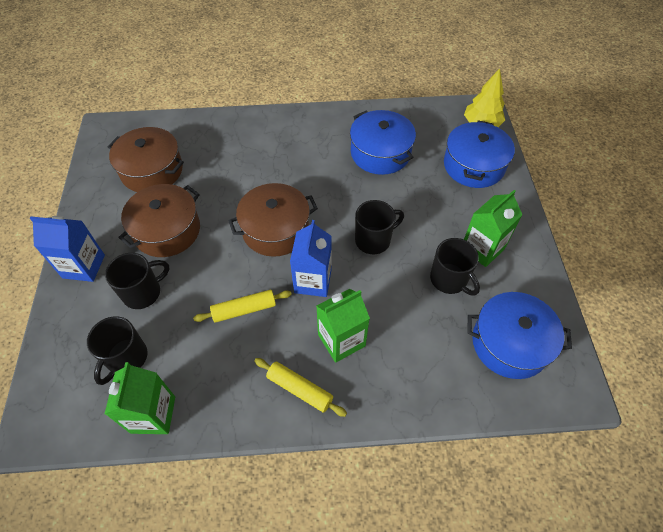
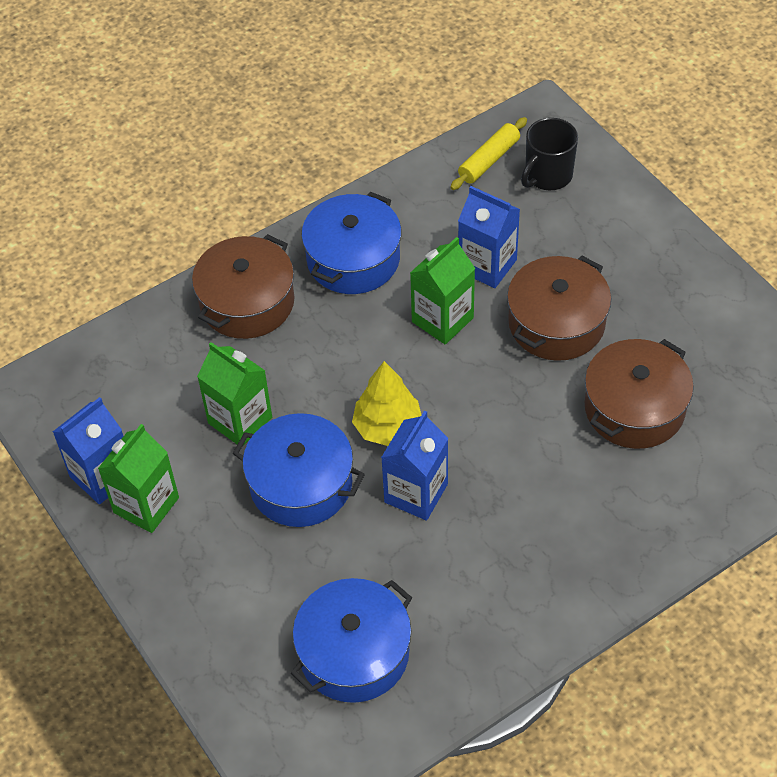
black mug: [87,316,148,385] [105,253,169,309] [355,200,404,254] [430,238,480,296] = 4 -> [521,118,578,191] = 1
blue carton: [30,216,105,282] [290,220,332,297] = 2 -> [53,397,123,504] [381,411,448,520] [458,186,520,288] = 3
yellow rolling pin: [193,290,292,323] [254,358,347,417] = 2 -> [450,117,527,190] = 1

